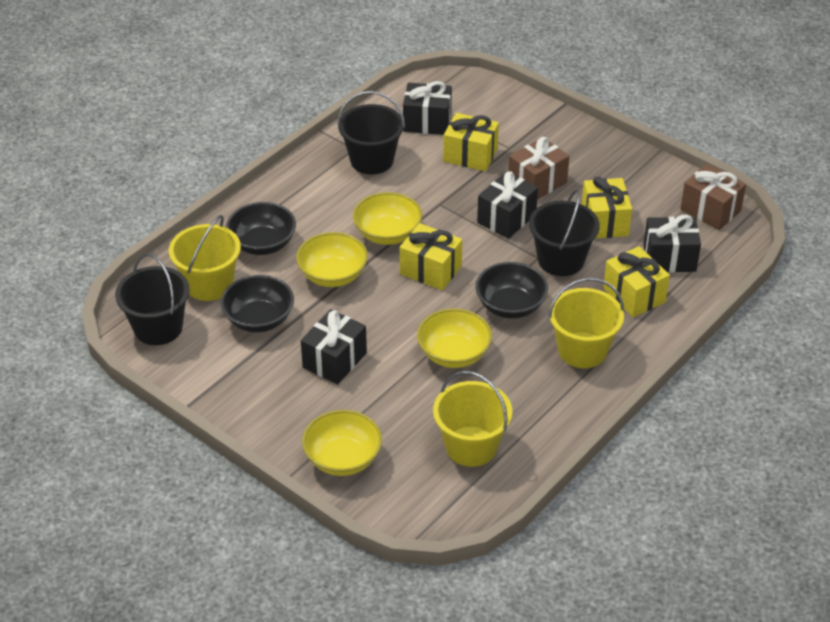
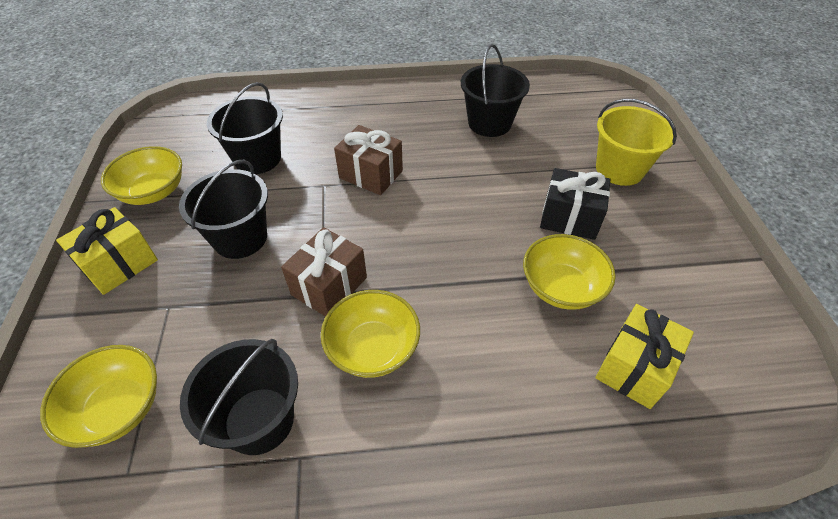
black bowl: [220,275,294,332] [226,202,296,255] [475,262,548,319] = 3 -> none = 0
black bucket: [115,253,190,345] [337,91,405,174] [529,189,600,276] = 3 -> [179,160,268,259] [180,339,298,455] [207,82,283,174] [461,44,530,137] = 4
black gift: [301,309,367,384] [403,81,452,135] [477,171,538,239] [643,215,701,272] = 4 -> [540,168,610,240] = 1
yellow bucket: [169,215,241,301] [433,371,512,467] [548,278,624,368] = 3 -> [596,99,677,186] = 1
yellow gift: [400,223,462,290] [443,113,499,171] [582,177,632,239] [603,246,670,317] = 4 -> [56,207,158,295] [595,304,694,409] = 2

